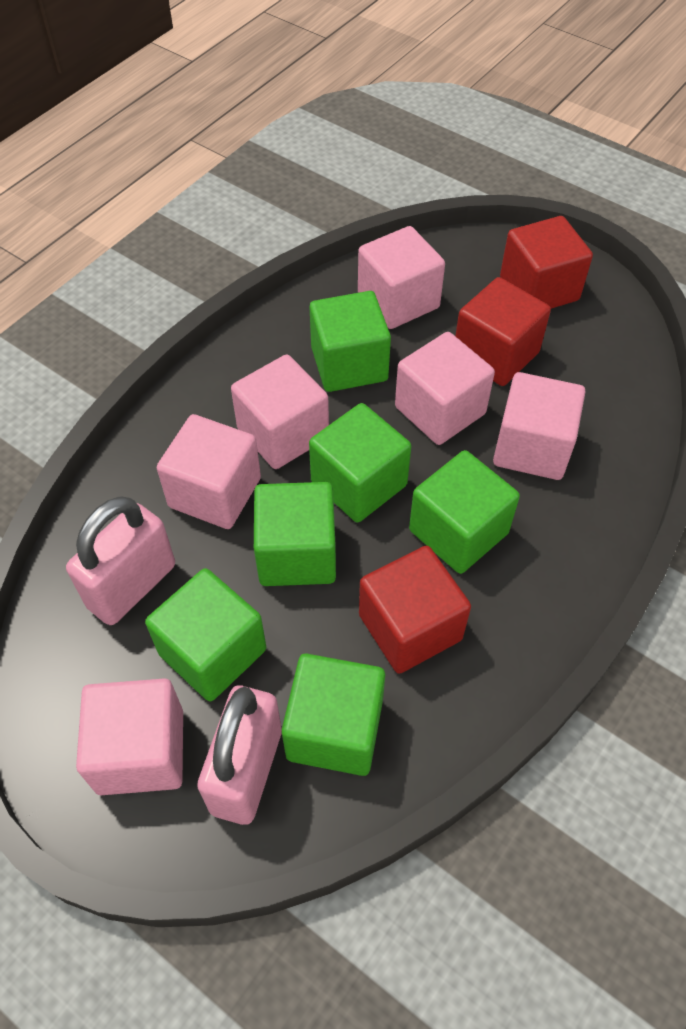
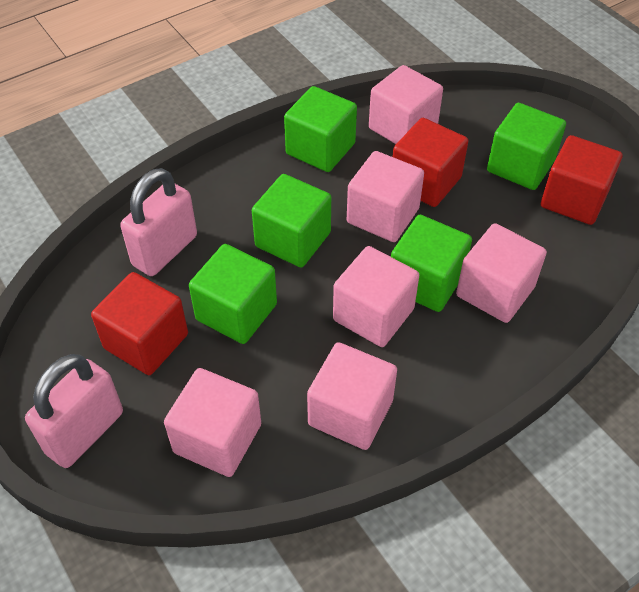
green cube: [145,568,266,702] [254,482,336,586] [282,654,385,776] [309,403,411,522] [310,291,391,392] [409,450,520,574] = 6 -> [189,244,277,344] [252,174,331,267] [284,86,357,172] [391,215,472,312] [487,103,566,190] = 5

